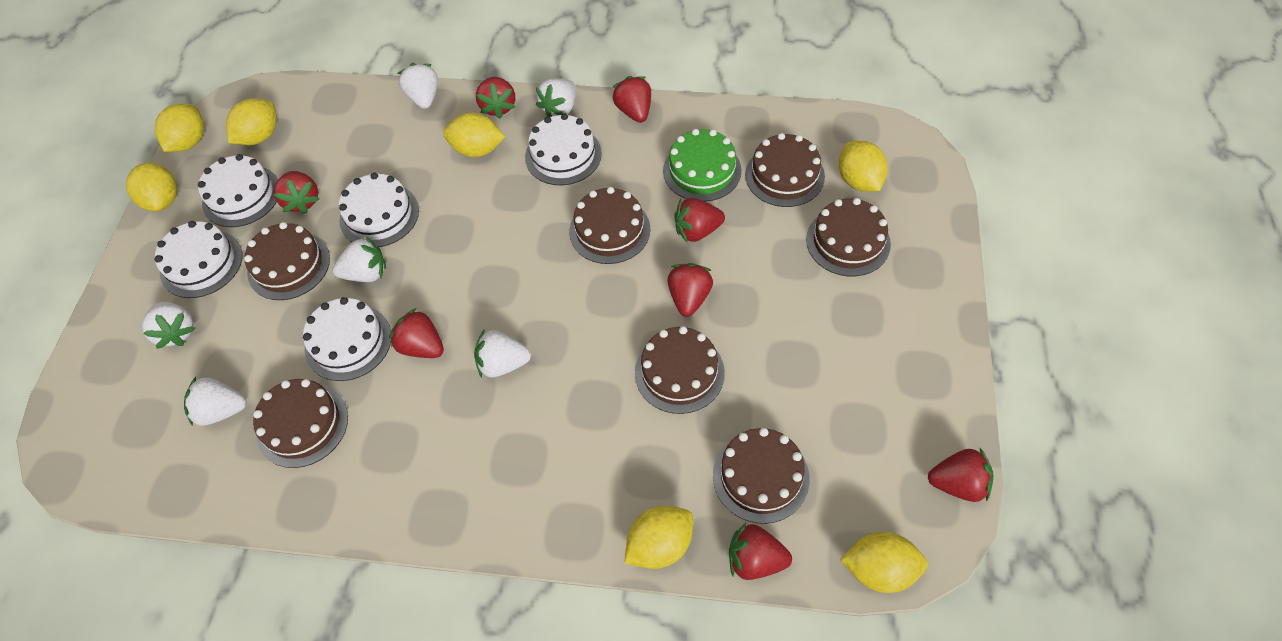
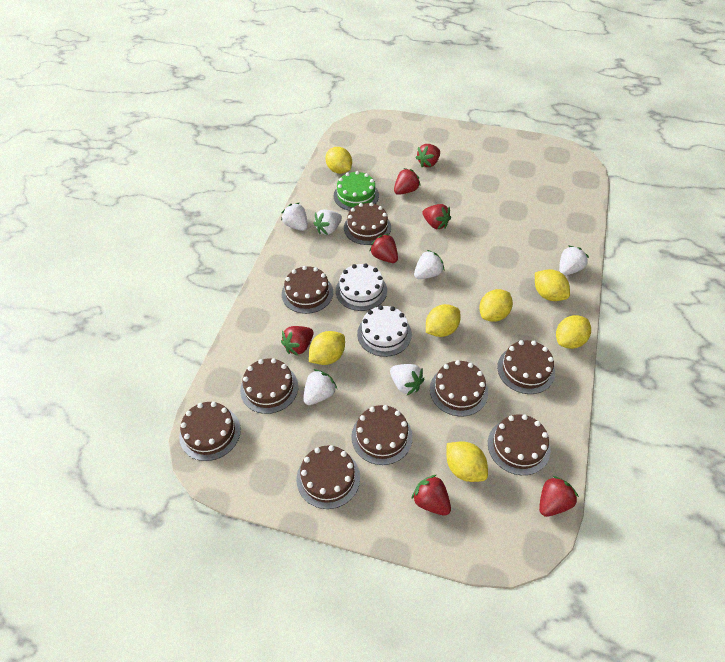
brown cake: [244,222,330,300] [253,379,348,468] [569,187,650,264] [635,326,725,414] [713,428,810,524] [745,133,825,207] [806,198,891,276] = 7 -> [179,402,241,461] [240,358,298,414] [282,266,333,314] [296,445,360,509] [344,202,391,245] [351,405,413,465] [430,360,488,416] [488,415,550,475] [497,340,555,394] = 9
red strawberry: [274,171,320,214] [389,308,444,358] [476,77,515,119] [612,76,651,123] [667,263,713,317] [674,198,725,242] [729,523,792,580] [928,448,994,502] = 8 -> [281,326,314,356] [369,234,398,263] [394,168,421,195] [412,475,451,516] [415,144,440,167] [422,204,451,229] [539,476,579,517] = 7
white cake: [155,221,242,298] [198,154,278,227] [303,297,391,381] [339,173,419,247] [525,114,602,185] = 5 -> [336,263,387,311] [357,305,412,357] = 2

